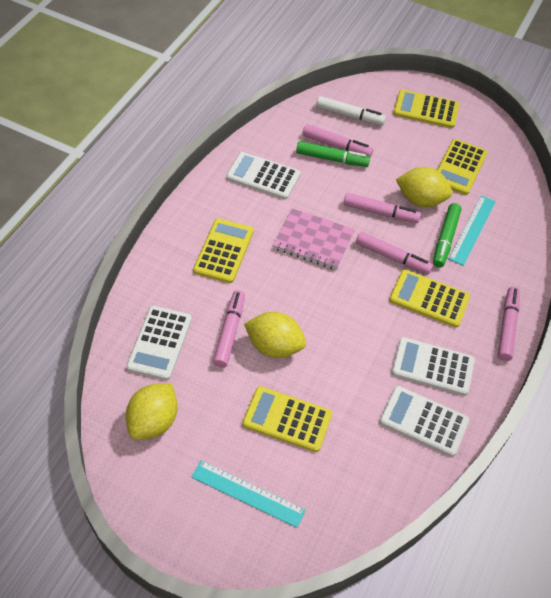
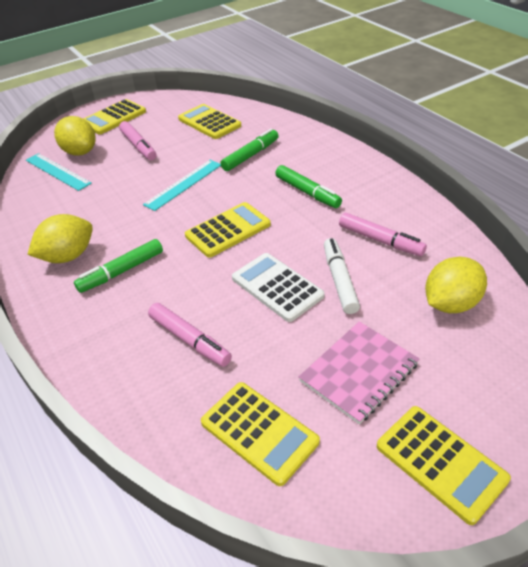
green marker: [296,141,370,167] [433,203,462,268] = 2 -> [74,239,163,293] [220,129,279,171] [275,165,342,208] = 3
pink marker: [213,290,245,368] [303,124,373,157] [343,193,421,223] [356,232,433,275] [498,287,520,361] = 5 -> [119,121,156,160] [148,303,232,367] [339,213,427,256] = 3
white calculator: [126,306,192,380] [226,152,300,200] [379,386,469,457] [391,337,475,396] = 4 -> [232,253,324,322] = 1

